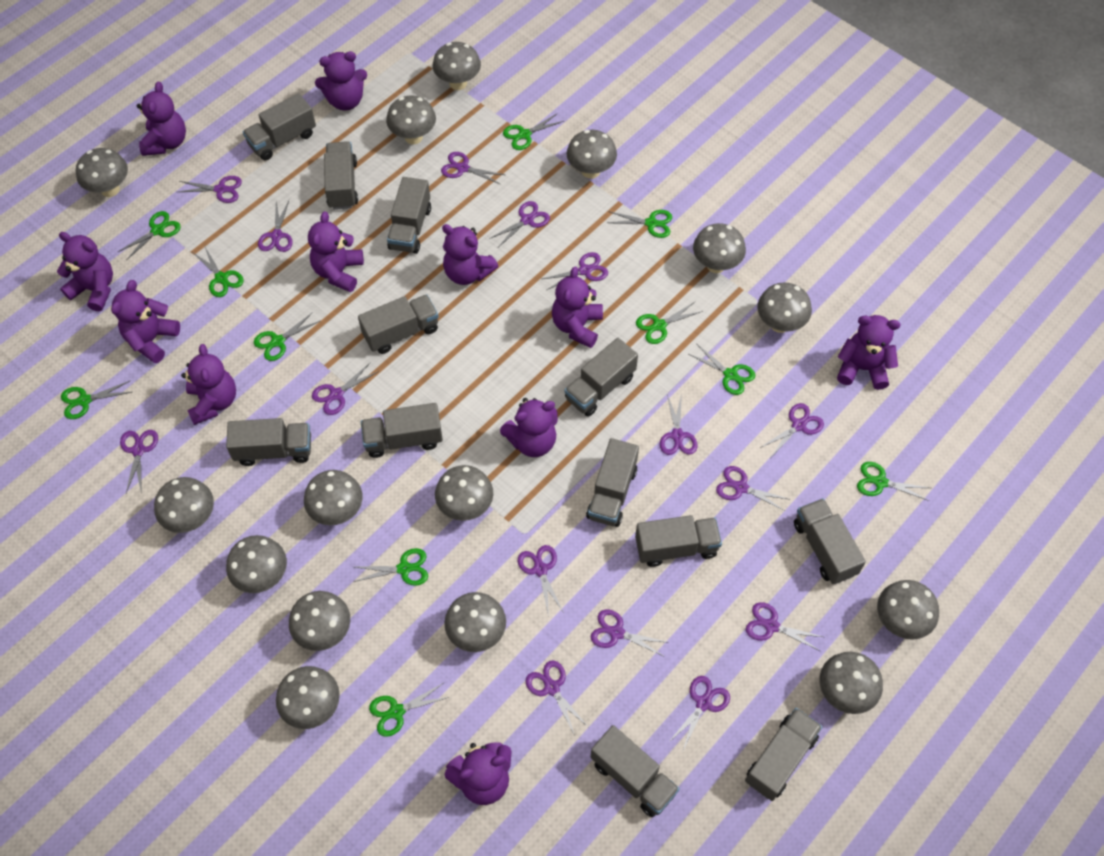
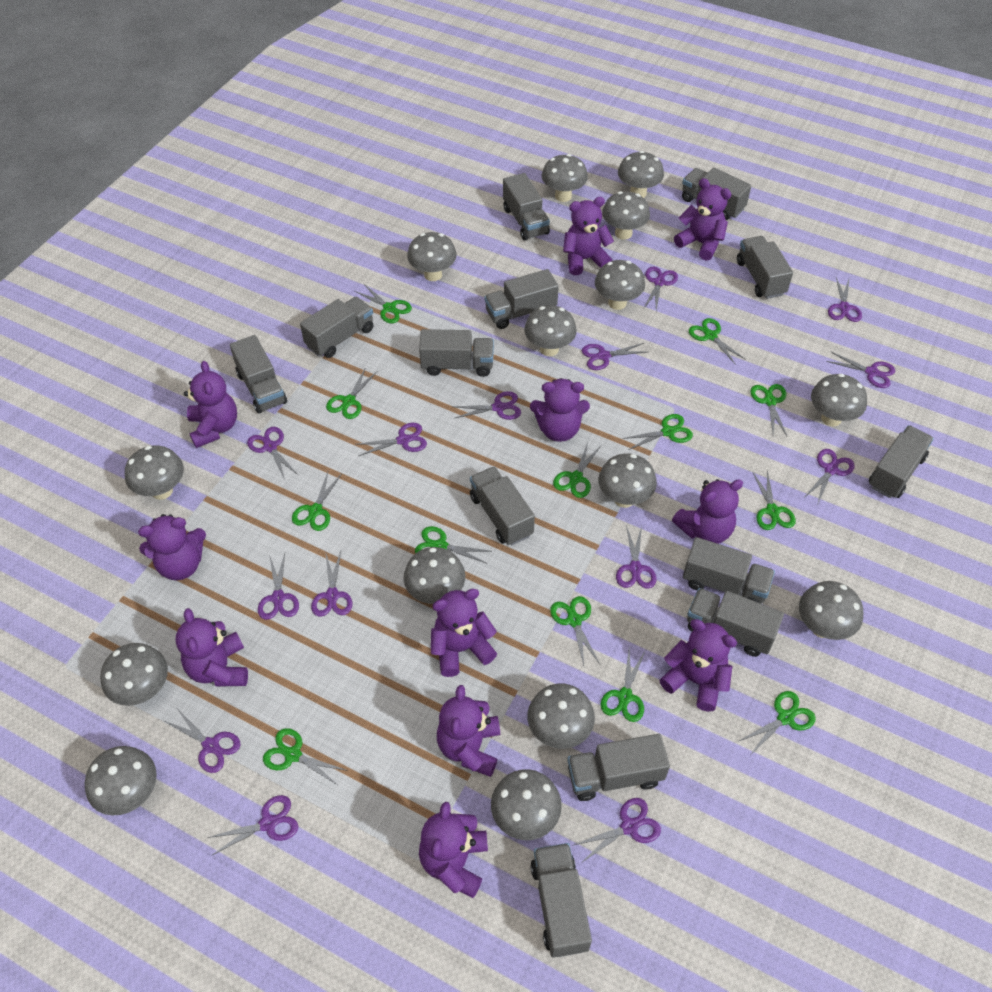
green scissors: [61,380,132,419] [118,211,181,260] [192,247,244,297] [254,312,320,361] [354,548,428,586] [369,683,449,737] [503,113,564,150] [607,210,672,238] [636,302,703,344] [689,344,755,395] [857,462,930,501] = 11 -> [263,728,348,786] [292,472,341,531] [326,367,378,419] [354,284,412,323] [415,526,489,564] [550,596,600,666] [553,442,602,498] [601,648,645,722] [622,414,693,450] [689,318,746,365] [739,691,816,754] [750,384,787,436] [752,471,796,530] = 13
grey truck: [226,418,311,466] [243,93,316,160] [324,141,358,210] [358,295,439,354] [361,403,443,458] [387,177,431,254] [564,338,638,417] [586,438,639,527] [591,725,680,817] [635,515,722,567] [745,708,822,801] [794,498,866,584] = 12 -> [230,335,287,413] [300,297,373,358] [419,329,494,377] [470,466,535,546] [484,269,559,329] [503,173,550,240] [530,843,592,958] [567,734,670,801] [682,167,751,220] [683,537,775,604] [687,588,784,657] [737,236,793,299] [869,425,934,498] = 13
purple scissors: [120,430,158,494] [178,176,242,203] [258,201,293,252] [312,363,379,415] [441,152,505,184] [489,201,550,246] [518,545,564,617] [525,660,588,736] [542,252,608,290] [591,610,670,657] [660,393,697,455] [668,676,730,750] [716,466,791,512] [746,602,823,651] [760,403,824,457] = 15 -> [165,709,241,773] [207,795,298,855] [247,427,299,480] [258,553,299,620] [311,551,353,617] [355,423,427,456] [454,391,521,420] [572,798,661,861] [582,343,647,370] [616,525,656,589] [643,267,678,311] [805,449,855,503] [826,351,895,388] [828,277,862,322] = 14

